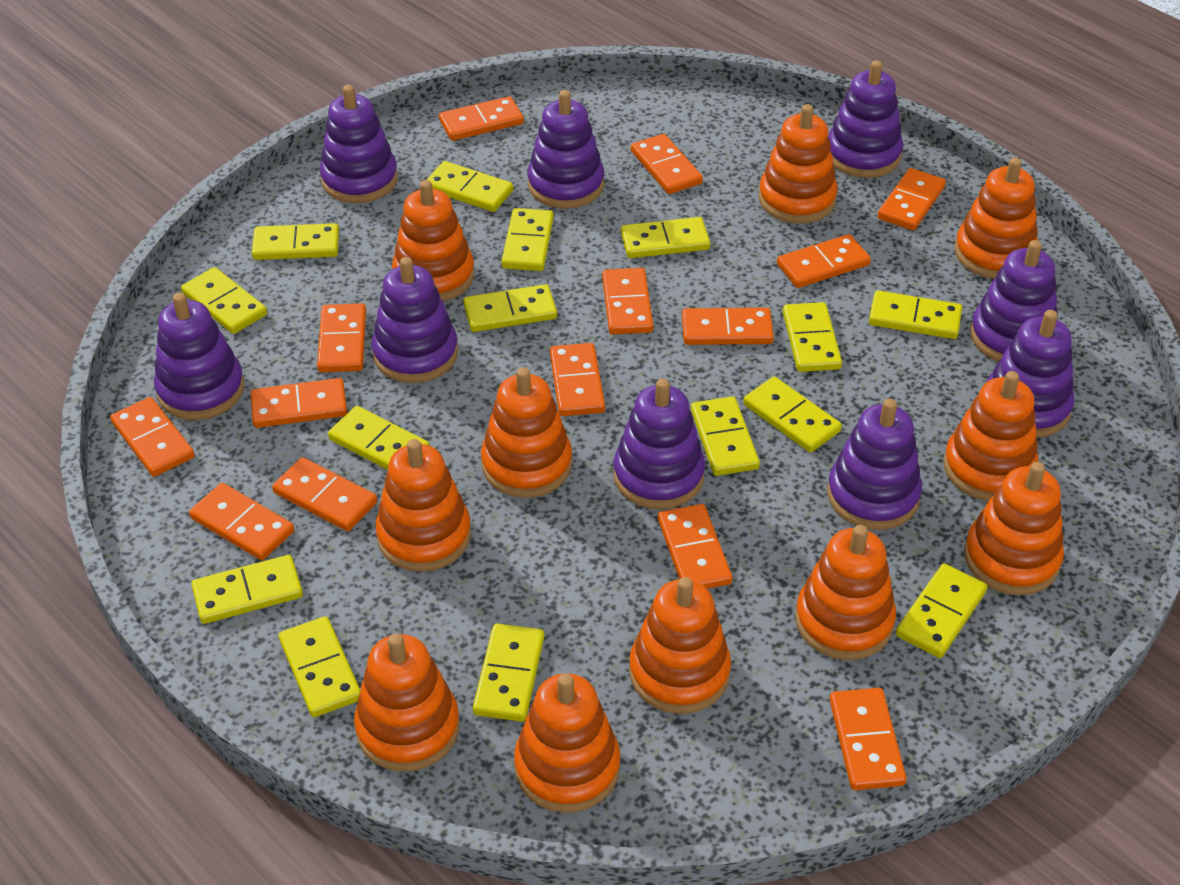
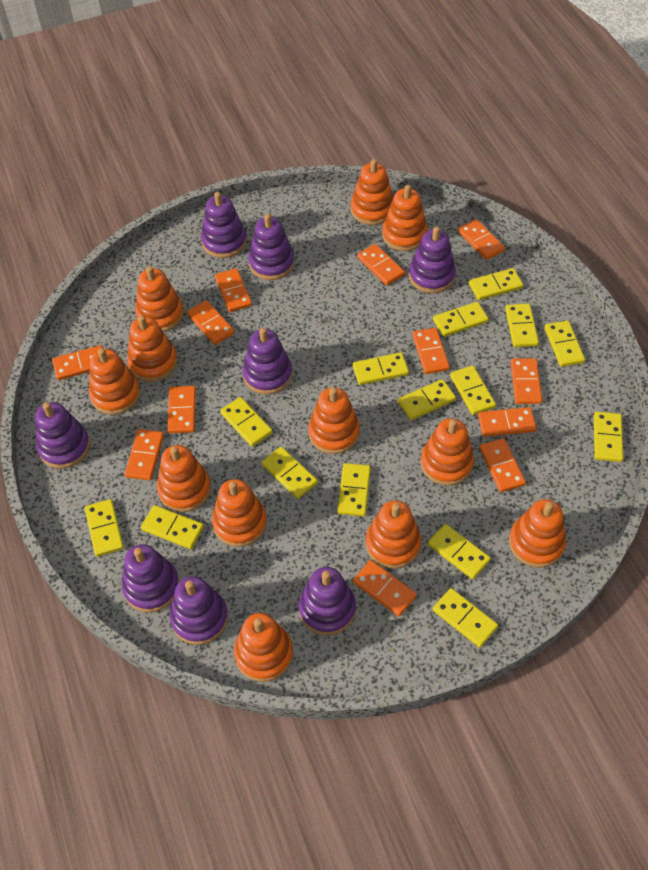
orange domino: [110,397,195,477] [189,483,294,560] [251,378,347,428] [272,457,377,531] [317,303,366,372] [439,96,524,141] [550,343,605,416] [602,268,653,335] [631,134,703,194] [658,504,732,589] [682,308,774,345] [777,234,871,288] [829,688,907,790] [877,168,946,231] = 14 -> [52,345,104,380] [125,429,164,480] [167,386,196,433] [187,300,235,345] [215,268,252,312] [353,560,417,616] [357,244,405,285] [412,328,450,374] [458,219,505,260] [478,407,536,437] [479,438,526,492] [511,358,542,404] = 12
orange stacking toy: [354,633,460,771] [375,439,471,572] [392,180,474,301] [481,368,572,498] [514,673,620,813] [629,577,731,714] [759,104,838,223] [795,525,896,660] [944,371,1038,501] [954,158,1038,279] [964,462,1064,595] = 11 -> [89,348,140,415] [127,315,177,382] [135,266,184,332] [157,445,211,512] [212,479,267,547] [234,613,293,682] [308,387,360,454] [351,159,394,225] [366,500,421,569] [382,185,428,251] [421,418,474,486] [509,499,566,567] = 12
purple stacking toy: [154,293,245,420] [319,85,398,203] [372,257,458,383] [527,90,604,209] [613,379,705,509] [827,399,922,530] [828,61,903,178] [970,240,1058,362] [986,310,1074,438] = 9 -> [35,402,90,469] [122,544,179,613] [170,576,228,645] [201,192,247,258] [243,328,292,395] [248,214,294,280] [299,567,356,636] [409,226,456,293] = 8

